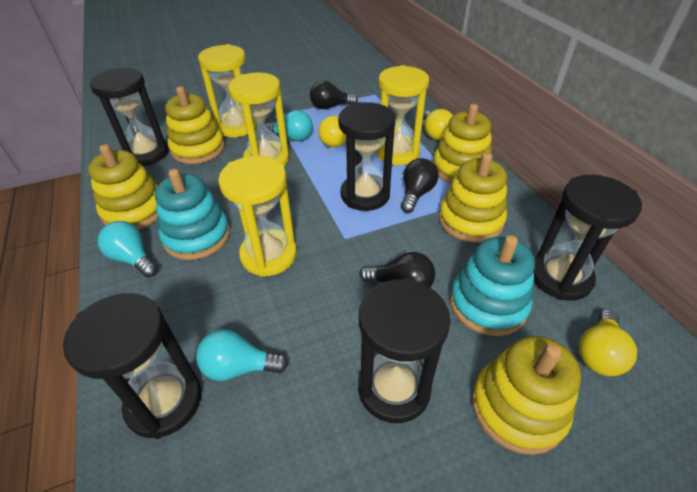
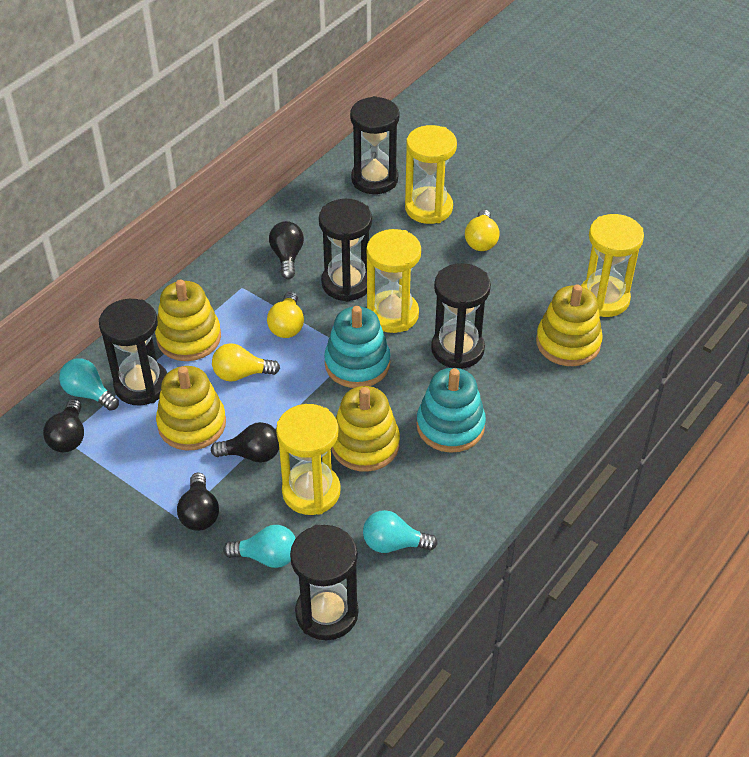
black light bulb: [310,80,358,109] [359,252,435,287] [401,158,438,213] = 3 -> [43,399,84,452] [177,473,219,531] [211,422,279,463] [269,221,304,279] = 4
yellow stacking toy: [88,144,158,229] [165,86,225,164] [433,104,492,184] [439,152,507,243] [472,336,581,455] = 5 -> [155,279,221,361] [156,366,226,450] [331,386,400,472] [536,284,603,366] = 4

